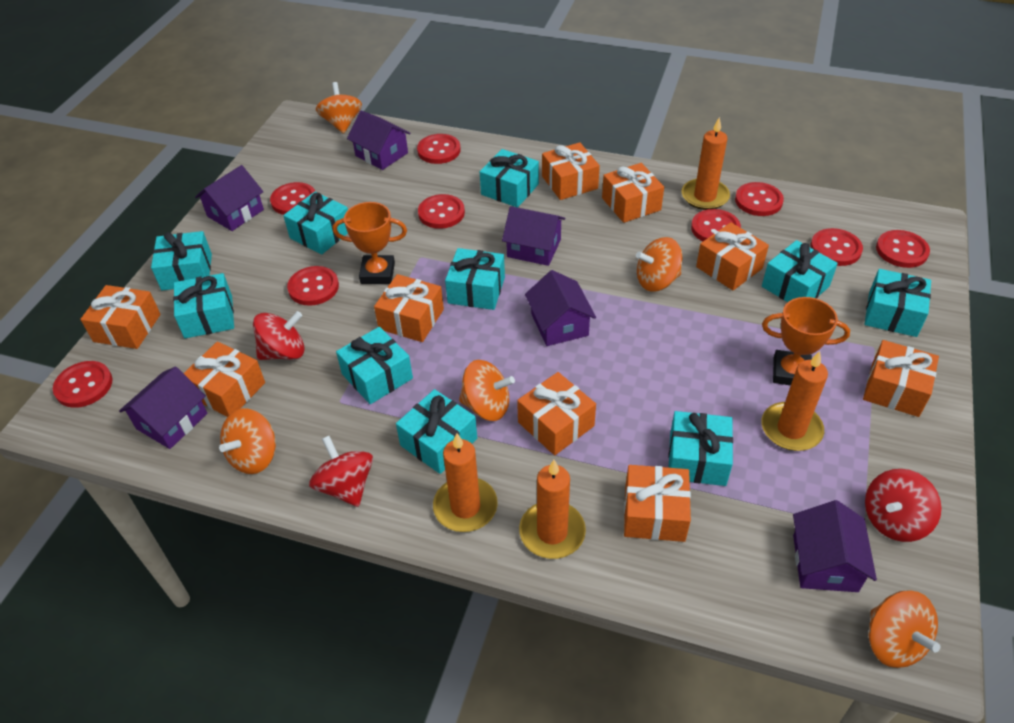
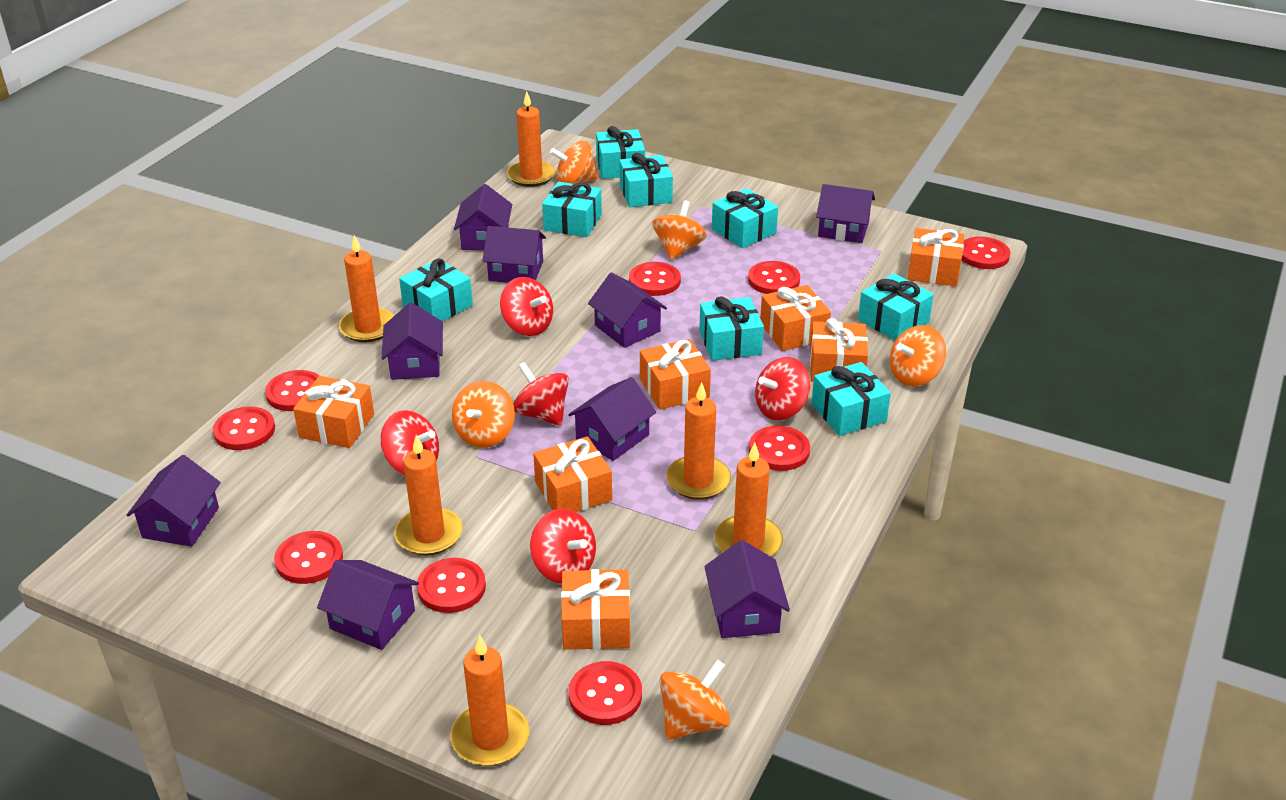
orange candle: [433,433,498,532] [519,460,586,559] [682,117,730,210] [762,351,828,451] = 4 -> [339,235,394,342] [395,435,463,555] [451,635,529,766] [507,91,555,187] [666,382,731,500] [715,443,783,557] = 6
orange gift: [80,285,161,349] [183,342,265,417] [374,274,444,342] [517,372,596,455] [542,142,600,200] [602,163,664,223] [624,465,691,542] [696,222,769,290] [863,340,939,417] = 9 -> [293,376,374,448] [533,436,612,512] [561,569,630,650] [640,339,711,410] [760,285,831,351] [810,318,868,381] [908,228,964,286] = 7
orange trophy: [333,202,407,284] [762,297,850,385] = 2 -> none = 0
purple house: [119,367,207,449] [195,165,264,231] [347,110,411,170] [502,206,565,266] [525,270,596,346] [793,500,877,592] = 6 -> [127,455,221,547] [317,560,419,650] [382,302,443,380] [454,184,512,250] [483,226,546,283] [568,377,656,461] [588,272,667,348] [704,540,790,638] [816,184,875,243] = 9
red spinning top: [253,311,304,360] [309,436,373,507] [865,469,942,542] = 3 -> [380,410,439,475] [500,277,553,336] [513,362,569,426] [530,509,596,584] [755,357,810,420] = 5
turquoise gift: [151,231,212,291] [173,273,234,338] [283,192,348,255] [336,327,413,404] [396,389,477,474] [445,248,505,310] [480,149,539,208] [668,411,733,486] [762,240,838,302] [865,269,931,337] = 10 -> [399,259,473,321] [542,182,602,237] [596,126,645,179] [619,153,673,207] [699,296,764,361] [712,188,778,248] [811,362,891,436] [858,273,934,340] = 8

